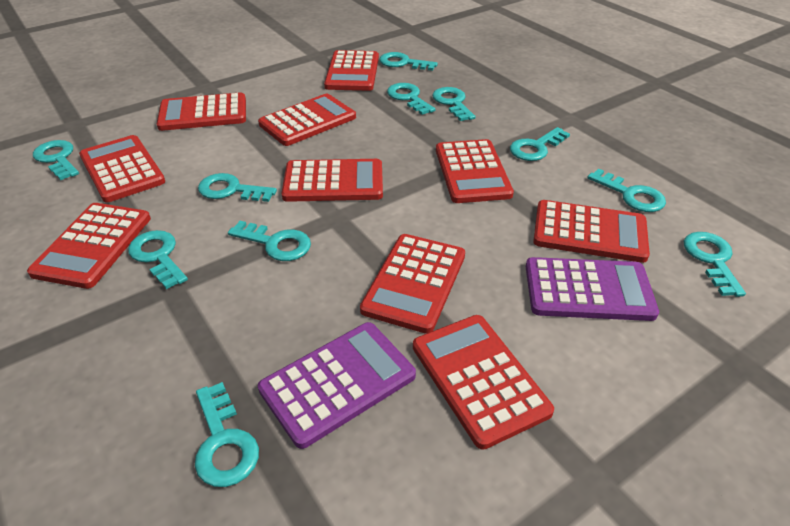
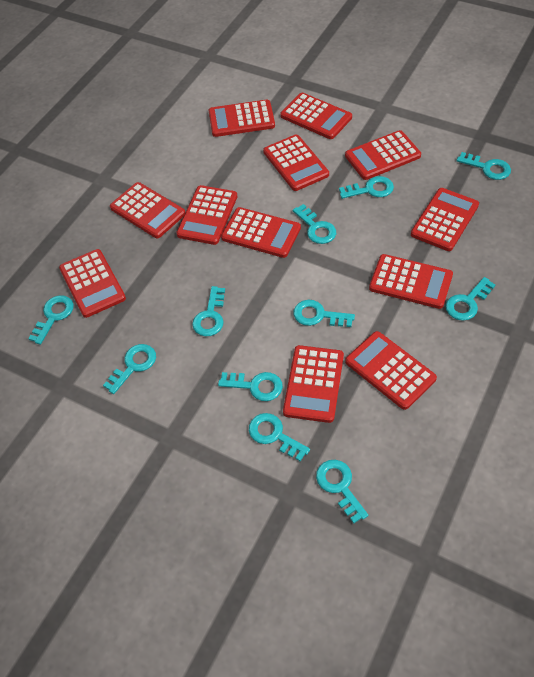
purple calculator: [258,322,416,449] [526,257,659,321] = 2 -> none = 0
red calculator: [27,203,151,289] [79,135,165,202] [157,92,246,131] [258,94,356,146] [282,159,383,202] [324,50,379,91] [360,234,465,334] [413,315,554,450] [436,139,514,203] [533,200,650,263] = 10 -> [59,249,126,318] [110,182,185,238] [177,185,237,245] [209,100,275,137] [221,207,301,258] [263,134,329,191] [280,93,352,139] [283,345,344,423] [345,130,421,180] [345,331,437,410] [369,254,453,309] [411,188,479,251] = 12

